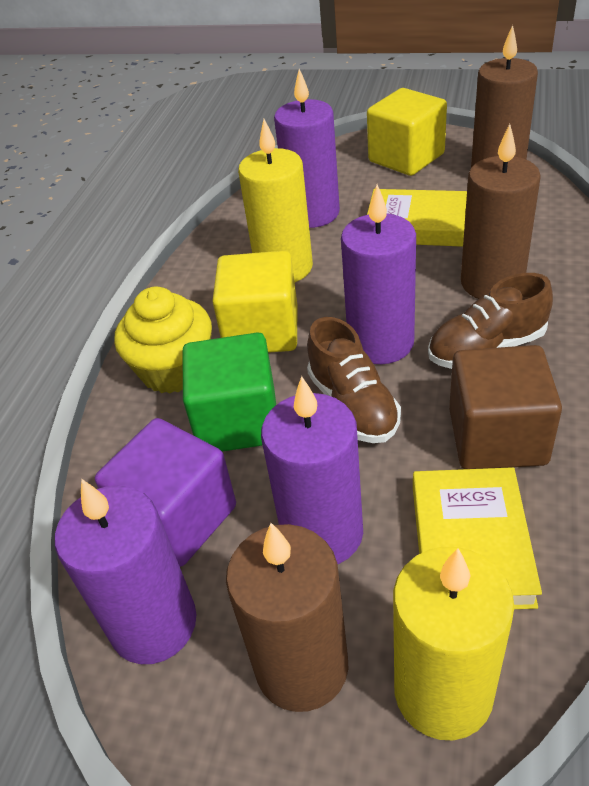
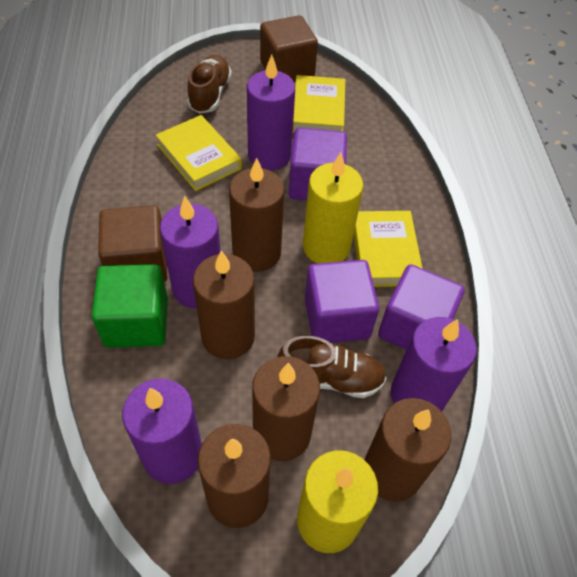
brown candle: [226,523,349,712] [461,124,541,299] [471,25,538,168] = 3 -> [193,250,255,359] [198,424,271,528] [229,158,284,272] [252,356,320,461] [365,398,451,502] = 5
brown cube: [449,345,562,469] = 1 -> [98,205,167,282] [260,15,318,82] = 2
purple cube: [95,418,236,567] = 1 -> [289,128,347,200] [305,260,379,343] [378,264,465,350] = 3
yellow book: [367,189,467,247] [413,467,542,609] = 2 -> [156,115,242,191] [293,75,345,133] [354,211,423,287] = 3
yellow cube: [212,251,297,353] [367,88,447,176] = 2 -> none = 0
yellow cupcake: [114,287,212,394] = 1 -> none = 0

